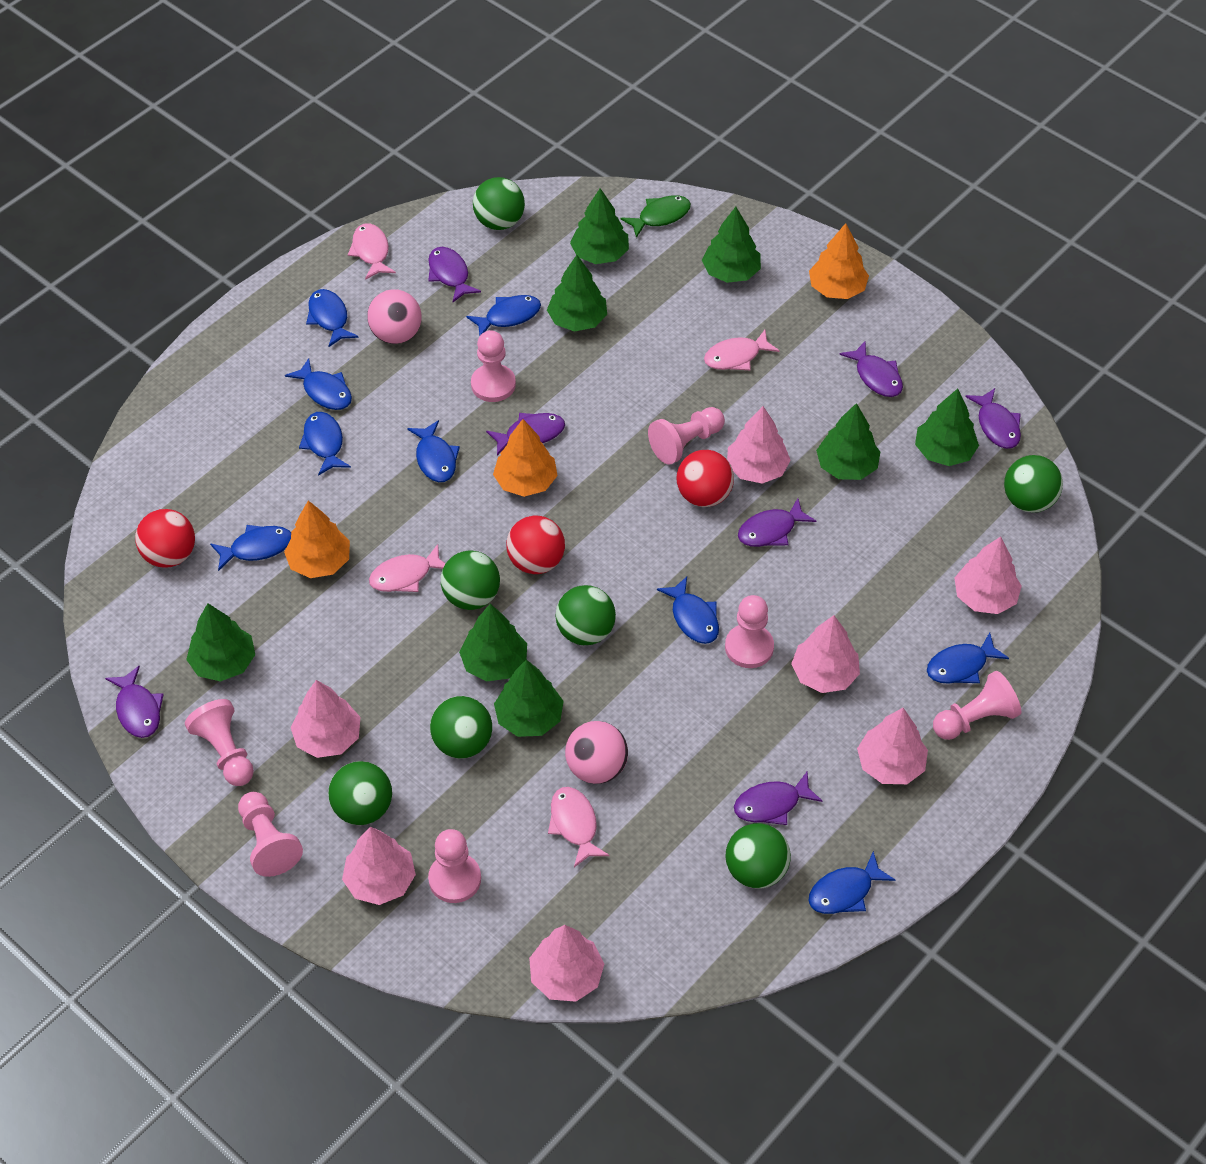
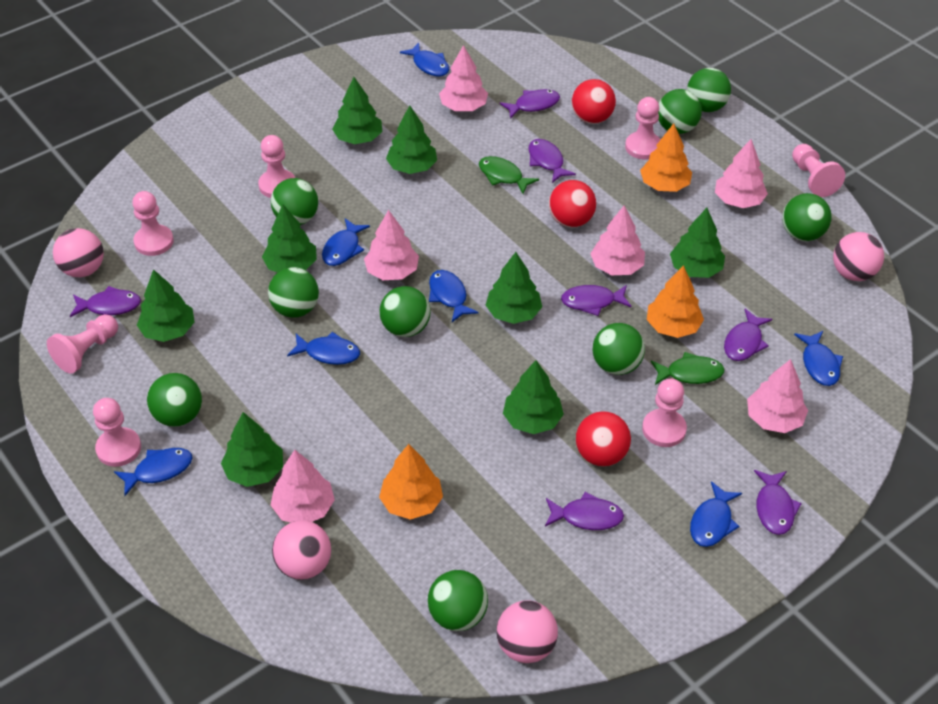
blue fish: [210,525,291,571] [285,358,352,410] [299,412,351,476] [306,289,359,347] [407,420,460,482] [466,295,541,336] [657,576,719,644] [809,851,895,914] [927,632,1009,684] = 9 -> [114,448,193,496] [287,332,360,365] [322,219,370,266] [400,42,449,76] [429,270,479,322] [690,481,742,547] [794,331,843,386] = 7
green ball: [328,761,392,825] [430,696,492,759] [441,550,500,610] [473,177,525,230] [555,585,616,645] [725,823,791,889] [1004,455,1063,513] = 7 -> [147,373,202,427] [268,267,319,318] [271,178,318,225] [380,286,430,337] [428,570,488,631] [593,323,645,375] [658,89,702,134] [687,68,731,112] [782,193,832,241] = 9
green fish: [620,195,691,238] = 1 -> [479,156,539,194] [651,352,725,385] = 2
pink ball: [367,289,422,344] [565,721,628,784] = 2 -> [53,228,104,277] [272,520,331,580] [497,600,558,663] [833,232,884,281] = 4
pink fish: [348,223,396,280] [369,544,445,592] [548,787,609,867] [704,330,780,371] = 4 -> none = 0
pink tree: [291,680,361,758] [342,827,416,905] [529,925,604,1002] [727,406,790,484] [791,615,860,693] [857,708,928,784] [954,536,1022,614] = 7 -> [270,450,335,522] [364,210,419,280] [439,45,488,111] [590,205,645,275] [715,139,768,208] [747,359,808,433] = 6

